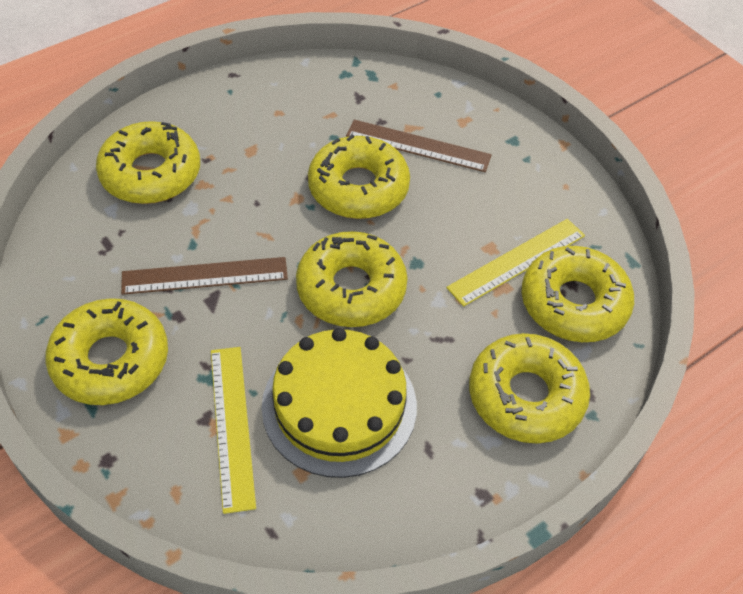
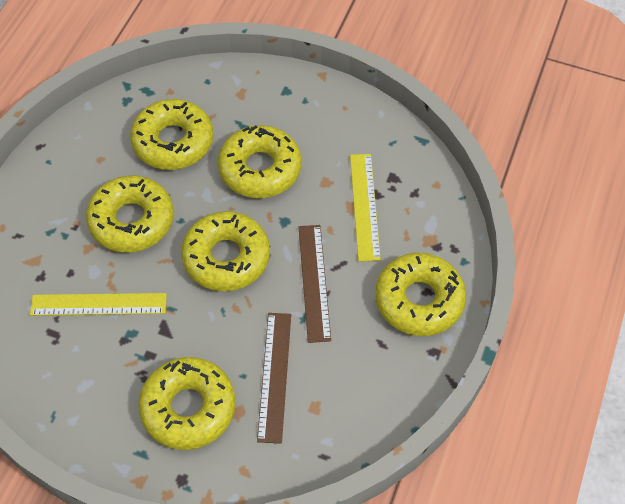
yellow cake: [262,328,417,478] = 1 -> none = 0

